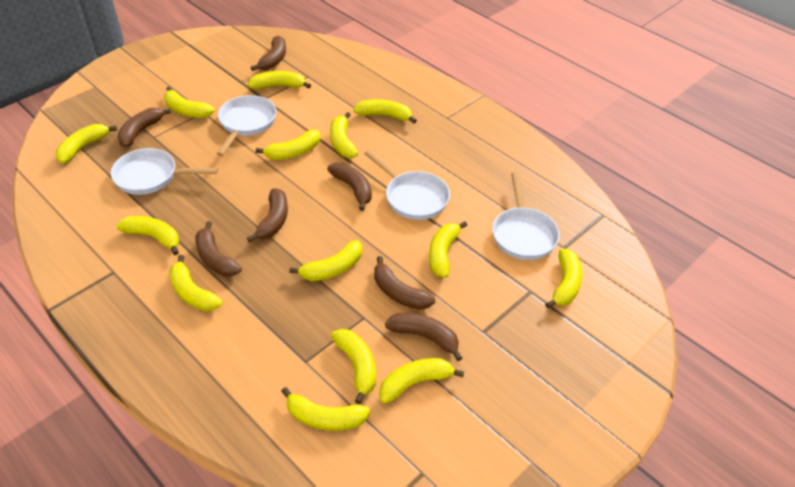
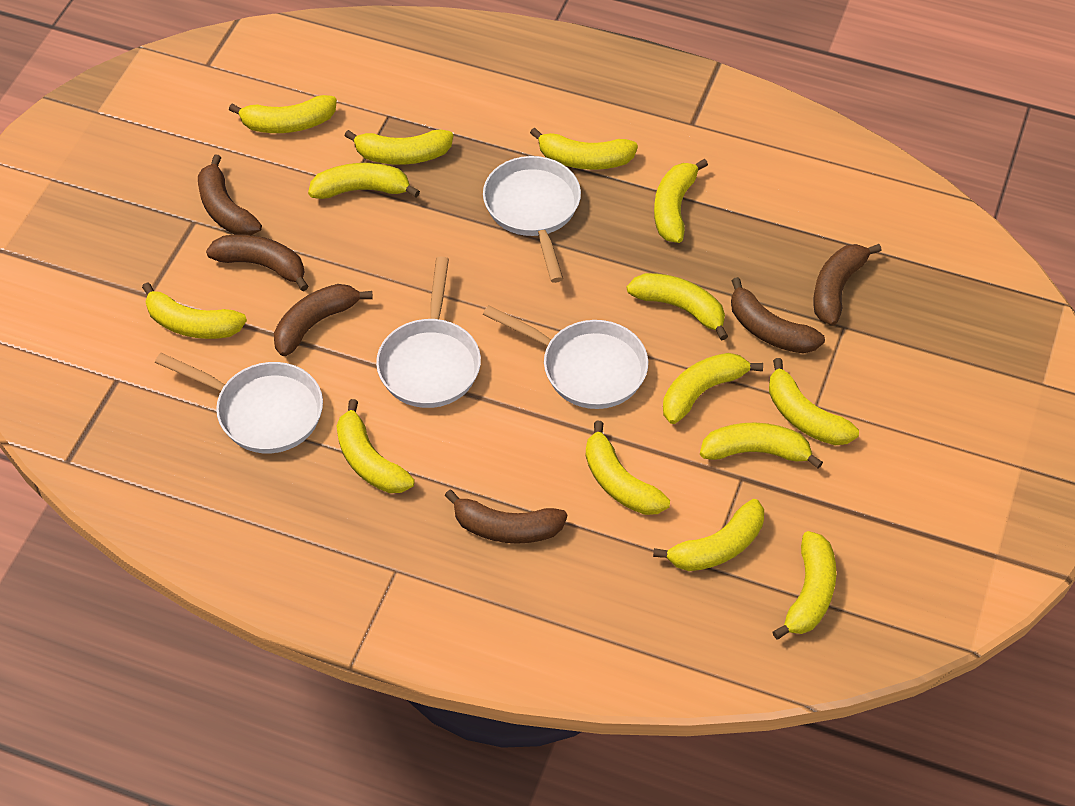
brown banana: [117,108,171,147] [196,221,242,276] [247,188,288,243] [251,36,286,71] [327,163,372,211] [374,256,435,310] [385,313,462,361] = 7 -> [198,154,262,235] [206,235,309,291] [274,284,373,356] [445,490,567,544] [731,277,825,353] [813,244,882,325] = 6

